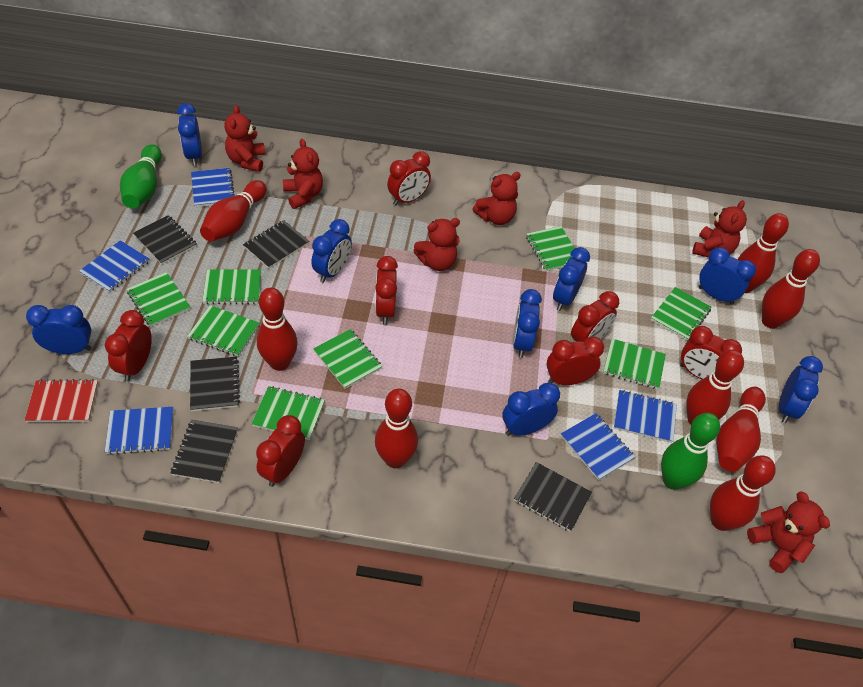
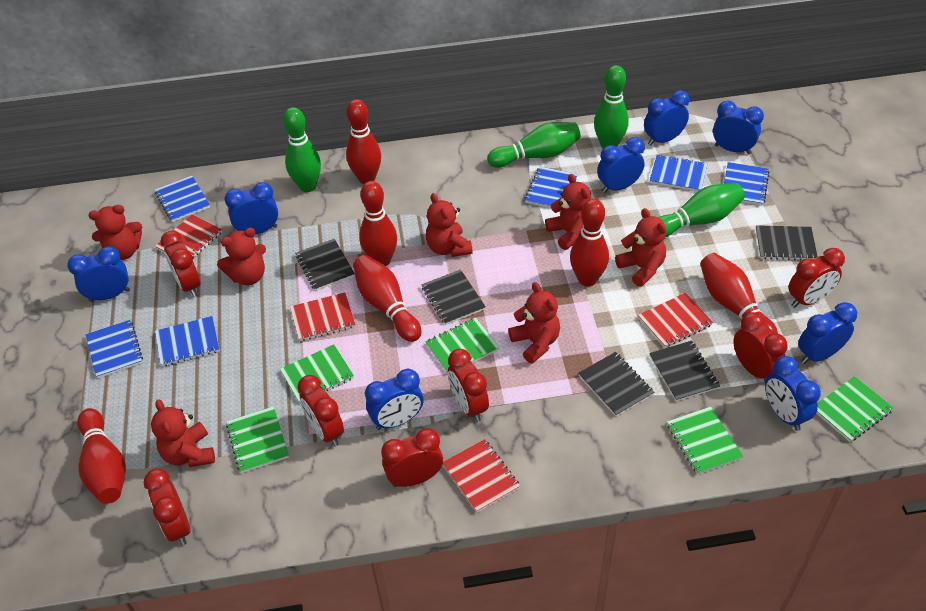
blue notebook: [79,240,150,293] [105,407,173,455] [191,168,235,207] [561,413,635,480] [614,390,677,443] = 5 -> [85,320,143,378] [155,176,210,222] [155,316,220,367] [525,166,578,208] [649,155,708,191] [724,162,769,206] = 6
green bowling pin: [120,144,162,209] [661,413,720,490] = 2 -> [283,107,321,192] [487,122,581,168] [594,65,629,149] [658,183,745,237] = 4
green notebook: [127,272,190,327] [187,305,259,356] [202,270,261,304] [251,386,325,440] [313,329,382,389] [526,226,575,271] [603,339,666,389] [651,287,712,341] = 8 -> [226,406,289,473] [280,345,354,403] [425,318,500,374] [667,406,743,475] [816,376,894,442] = 5
red bowling pin: [200,180,266,242] [257,287,298,371] [375,389,418,468] [686,350,744,425] [710,455,776,531] [716,387,766,472] [737,213,789,293] [762,249,820,329] = 8 -> [77,408,126,504] [346,99,381,184] [353,255,421,342] [359,181,397,266] [570,199,609,286] [700,253,778,334] = 6
red notebook: [25,379,98,422] = 1 -> [155,214,222,259] [290,293,355,341] [443,439,520,512] [638,293,713,348] = 4
red teddy bear: [224,105,265,172] [283,139,323,209] [413,218,460,271] [473,172,521,225] [692,200,747,258] [747,491,830,573] = 6 -> [88,205,142,260] [151,399,215,467] [217,228,266,285] [426,193,473,257] [508,282,560,364] [545,174,591,250] [615,208,666,287] = 7

